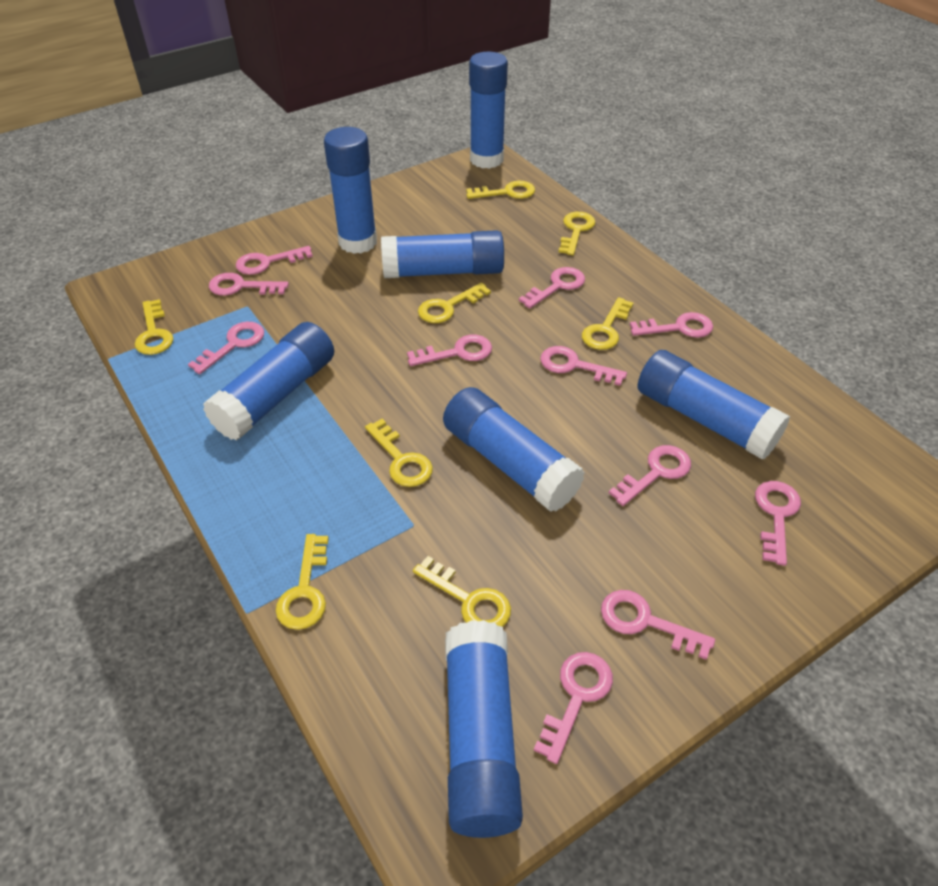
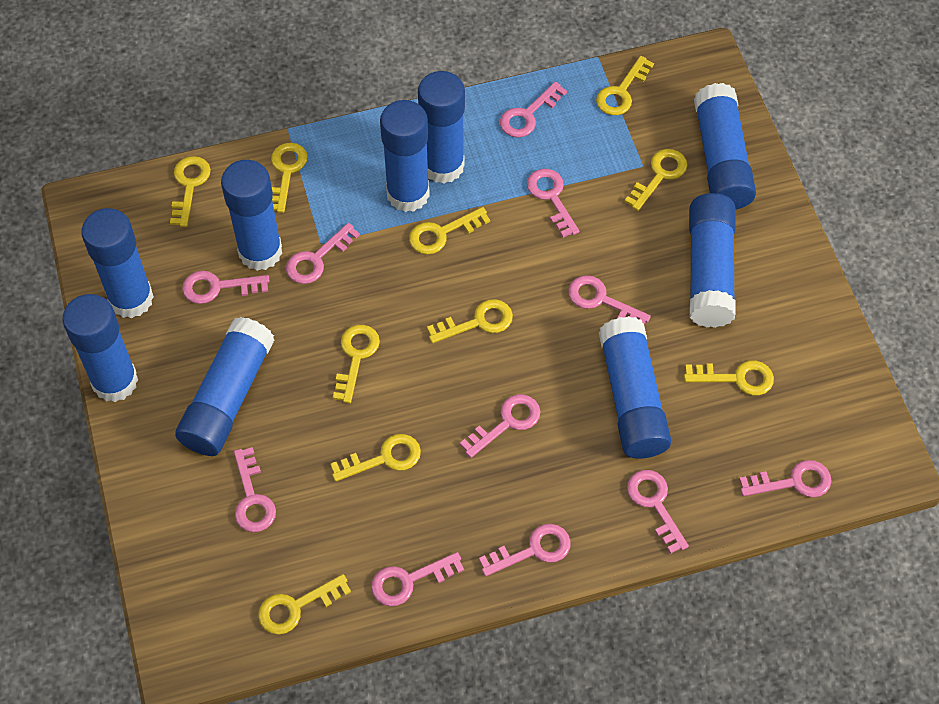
blue glue stick: [203,322,334,441] [324,127,377,254] [381,230,504,278] [443,387,585,512] [445,620,523,838] [469,52,508,169] [638,350,790,460] = 7 -> [63,294,138,402] [81,208,154,318] [175,317,274,456] [221,160,282,271] [380,100,430,212] [418,71,465,184] [598,316,671,459] [689,193,736,328] [694,83,756,210] = 9
yellow key: [135,299,173,355] [276,534,329,630] [365,419,433,487] [413,556,511,627] [418,283,491,323] [466,181,535,199] [559,212,595,255] [582,297,633,350] = 8 -> [170,156,211,227] [258,574,351,635] [271,143,308,213] [330,434,421,482] [333,325,380,403] [409,207,490,254] [427,299,513,343] [596,56,654,115] [624,149,688,211] [684,361,774,395] = 10

